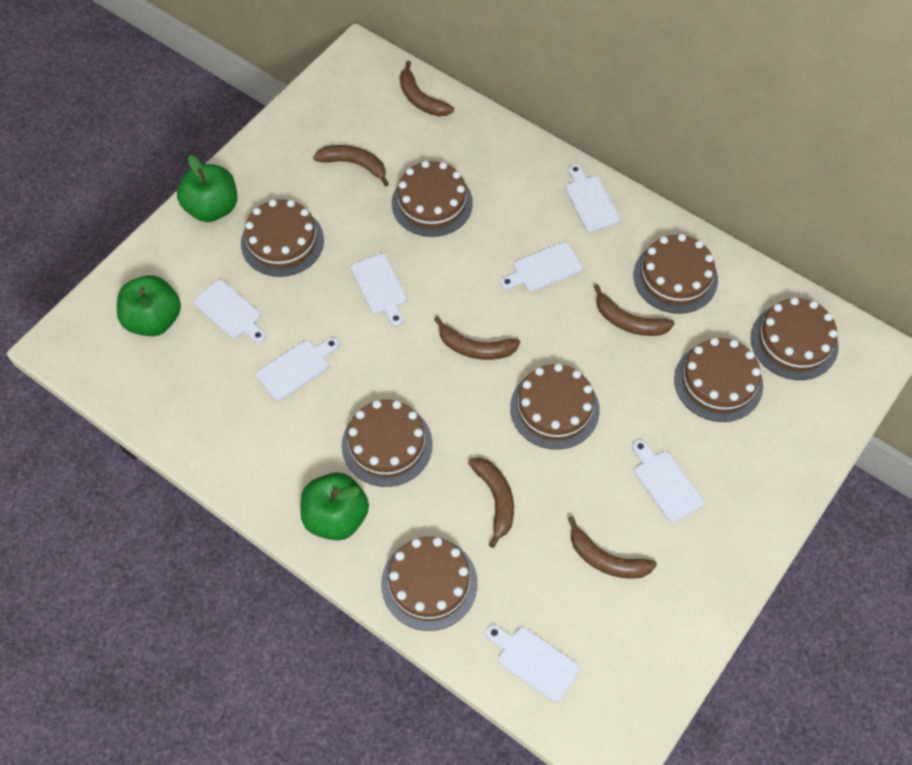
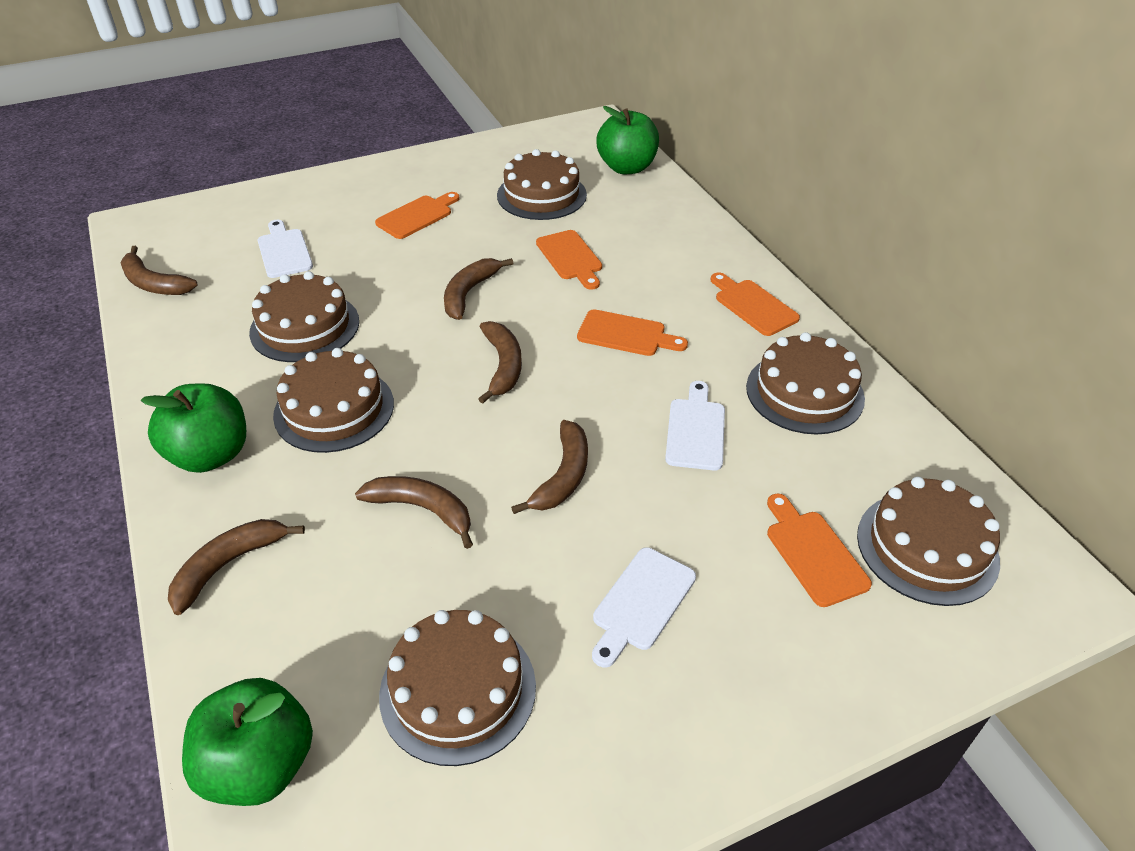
brown cake: [241,199,324,277] [342,400,433,487] [381,537,478,631] [392,161,473,237] [510,363,600,450] [633,234,718,314] [674,338,763,422] [751,297,839,380] = 8 -> [249,271,359,362] [273,348,394,453] [379,610,536,766] [497,149,587,220] [746,332,865,434] [857,477,1000,606] = 6
orange cutting board: none = 0 -> [375,192,460,239] [536,230,602,290] [577,310,688,356] [710,273,800,336] [767,494,872,607] = 5
white cutting board: [193,280,266,343] [256,337,339,401] [351,254,407,326] [486,625,580,702] [500,242,583,291] [565,164,620,232] [632,440,704,523] = 7 -> [257,220,313,278] [592,547,696,667] [665,381,725,470] = 3

